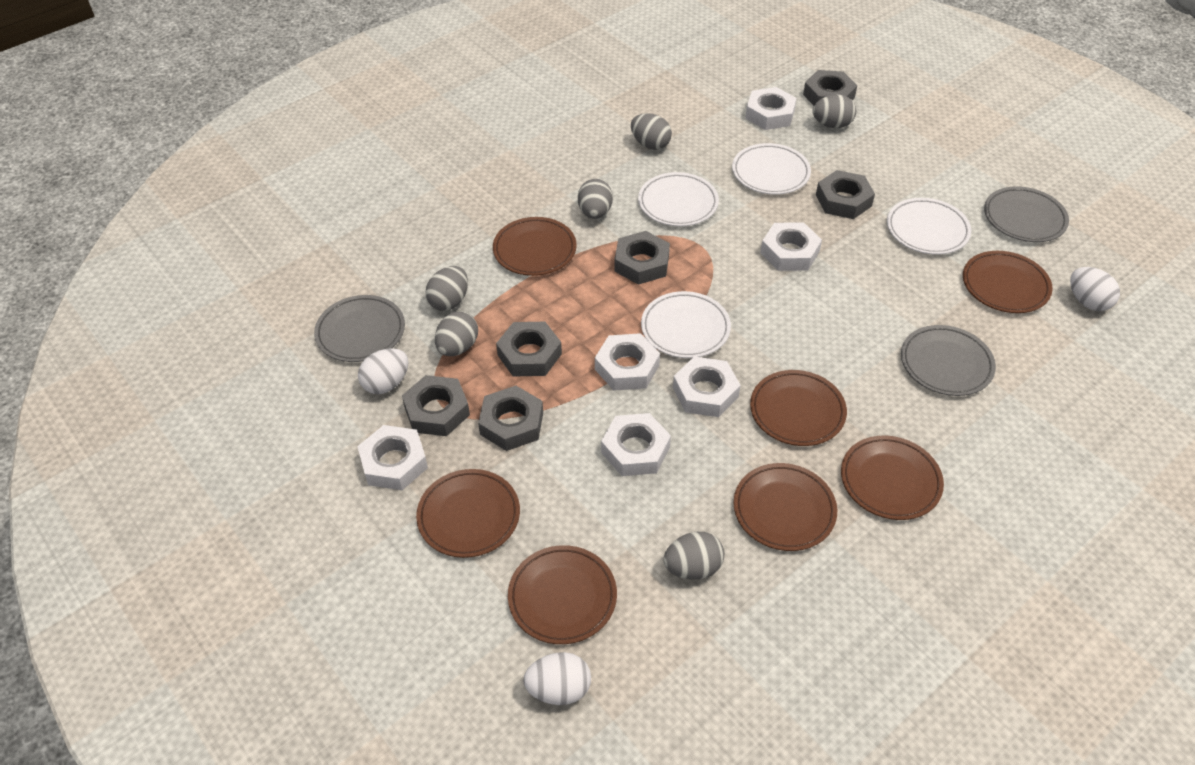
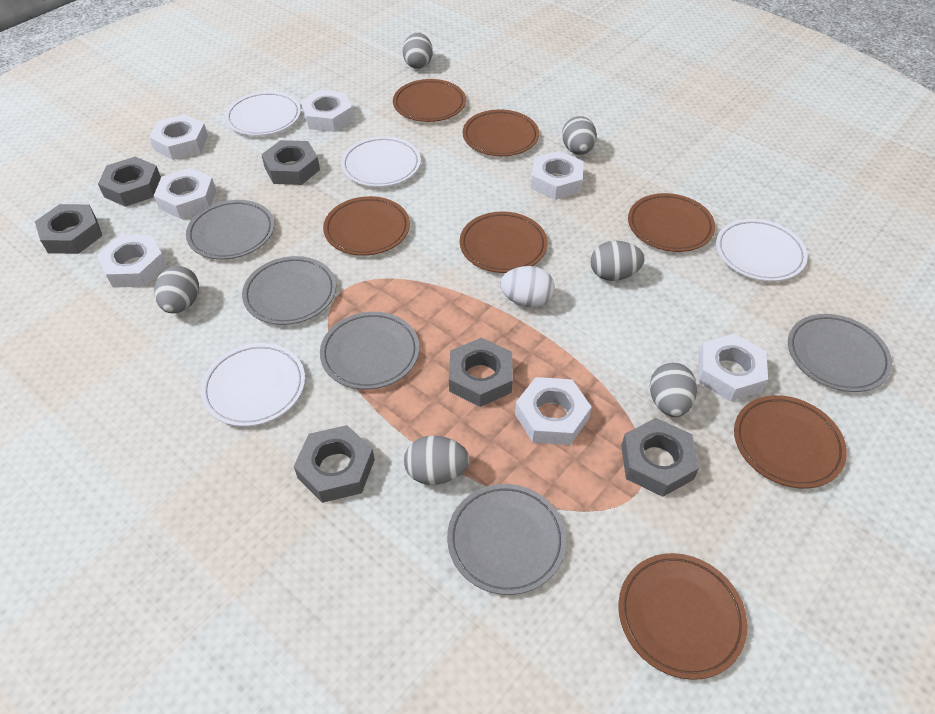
grey plate: [314,295,405,362] [901,325,996,396] [984,186,1069,242] = 3 -> [186,200,274,259] [242,256,336,325] [320,312,419,389] [447,484,566,595] [788,314,892,392] = 5
white egg: [358,348,408,394] [523,652,591,705] [1070,267,1120,311] = 3 -> [500,266,555,308] = 1
white nut: [357,425,428,490] [595,333,660,390] [601,413,671,476] [673,357,741,417] [745,87,797,130] [761,222,822,271] = 6 -> [97,235,167,288] [149,114,208,160] [154,168,216,219] [301,90,354,132] [515,377,592,445] [531,151,584,200] [698,334,768,402] = 7

